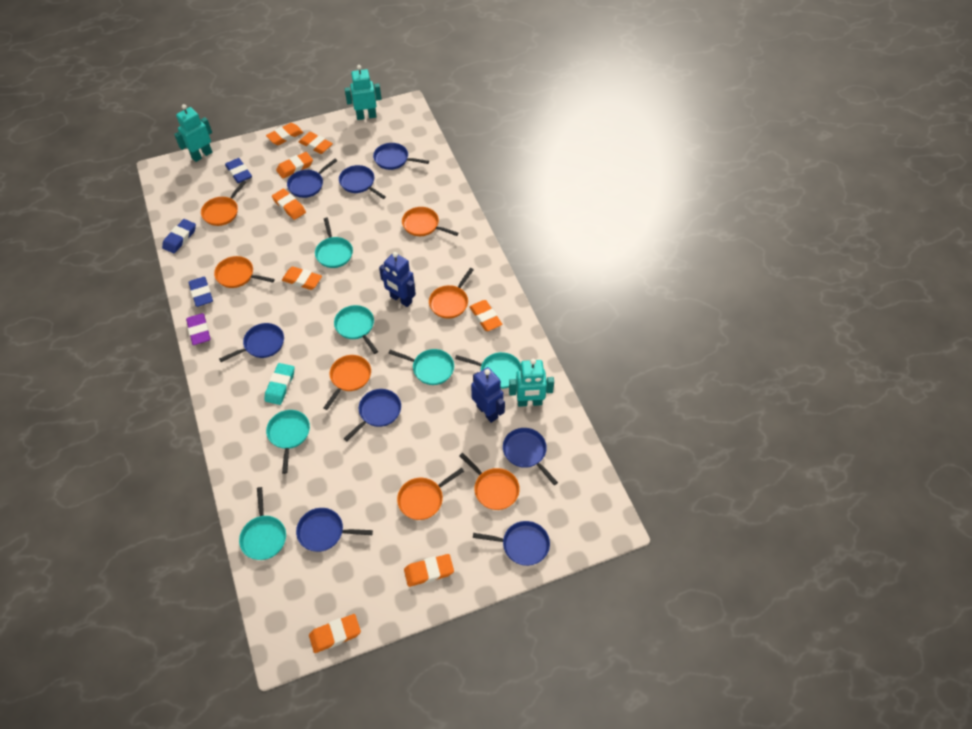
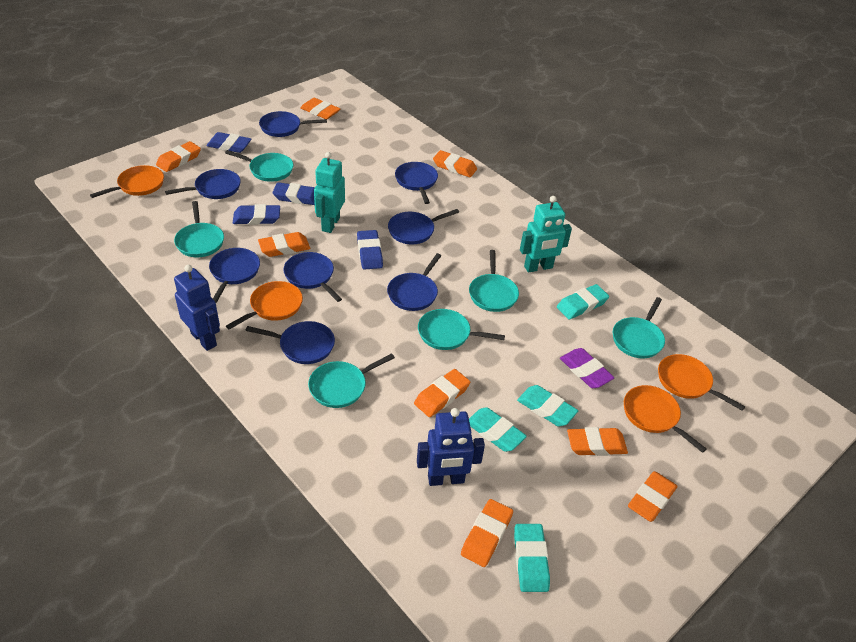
blue eraser: [162,219,196,253] [188,277,213,307] [225,158,252,183] = 3 -> [206,132,251,153] [233,204,280,225] [272,182,315,205] [357,230,383,270] = 4
orange pan: [201,181,246,226] [214,256,275,288] [323,355,371,410] [397,468,465,520] [402,207,458,236] [429,268,474,319] [459,453,520,510] = 7 -> [90,165,164,198] [226,281,303,330] [624,385,707,453] [658,354,745,411] = 4
turquoise eraser: [264,363,295,405] = 1 -> [469,407,527,452] [514,524,550,592] [517,385,578,426] [557,284,609,319] = 4
turquoise robot: [174,104,212,162] [344,65,381,120] [509,359,554,407] = 3 -> [314,152,345,233] [520,196,572,273] = 2

